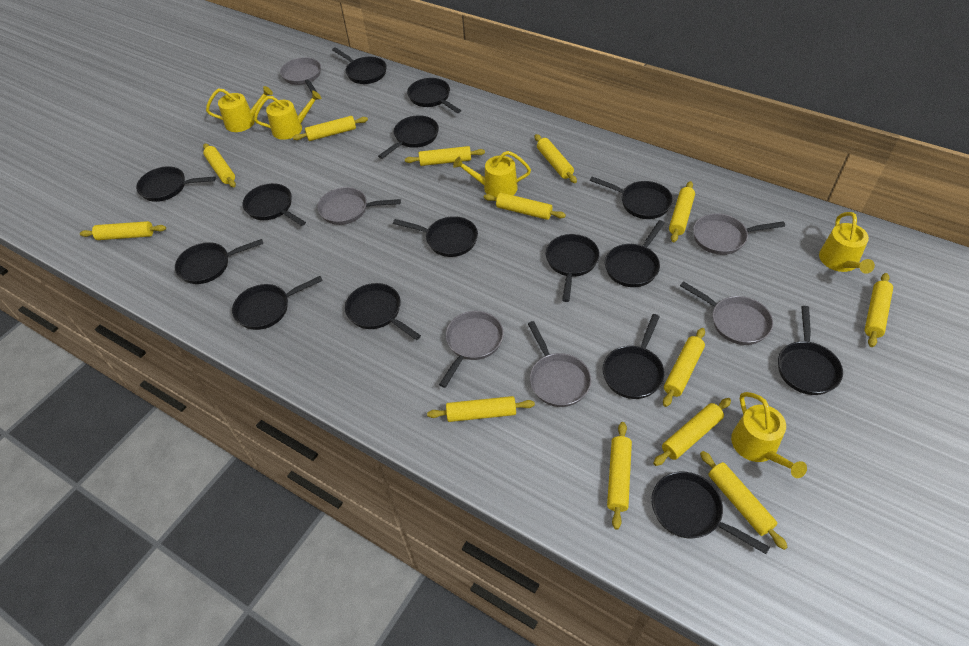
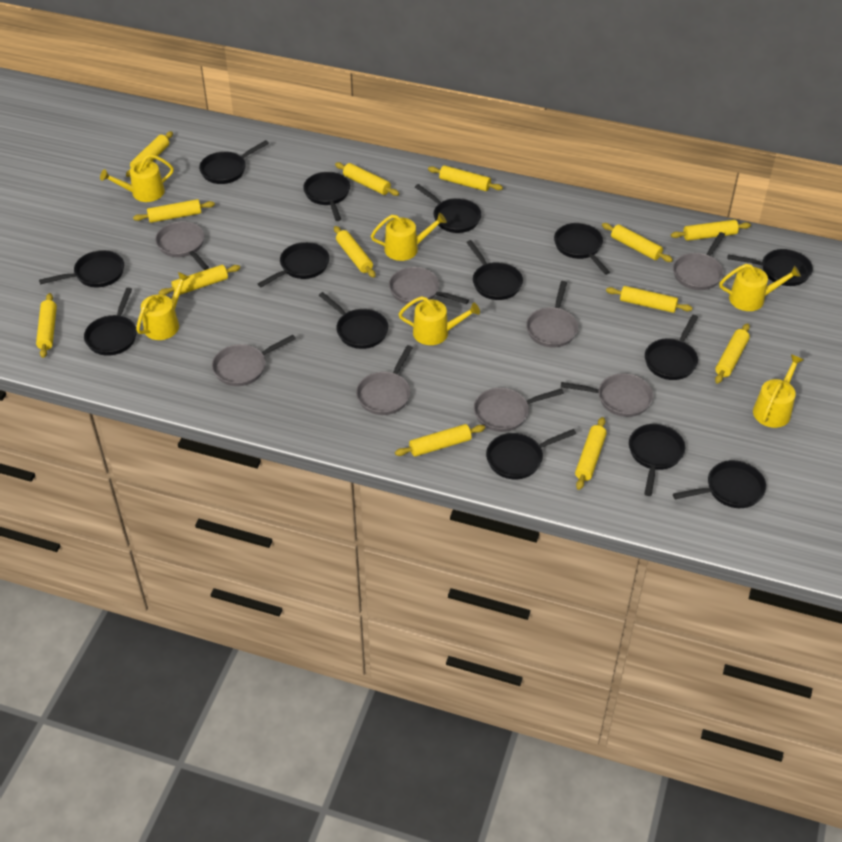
black pan: [136,166,216,202] [175,239,263,284] [232,276,323,330] [243,183,306,226] [332,47,387,84] [345,283,421,340] [378,115,439,159] [393,216,478,257] [407,78,461,113] [546,234,600,302] [590,176,673,219] [602,314,665,399] [605,220,665,287] [651,472,770,554] [778,306,843,395] = 15 -> [39,250,124,287] [84,288,137,356] [199,140,269,184] [258,242,329,287] [303,172,350,221] [319,292,388,349] [415,184,481,233] [466,240,523,300] [486,429,576,479] [554,223,610,275] [629,424,685,496] [645,315,698,380] [673,460,766,508] [727,249,813,286] = 14
grey pan: [280,57,321,93] [317,187,401,225] [439,311,504,388] [528,321,591,407] [680,281,773,345] [693,213,785,255] = 6 -> [155,221,209,270] [212,335,296,386] [356,345,413,415] [389,267,469,305] [474,388,564,432] [526,281,578,347] [561,373,653,417] [673,232,725,290] = 8
yellow watering can: [206,86,273,132] [254,91,321,140] [453,151,531,197] [731,392,807,478] [819,212,875,274] = 5 -> [100,154,174,202] [136,272,189,340] [371,213,447,261] [399,296,480,345] [719,264,801,311] [753,355,803,428] = 6

